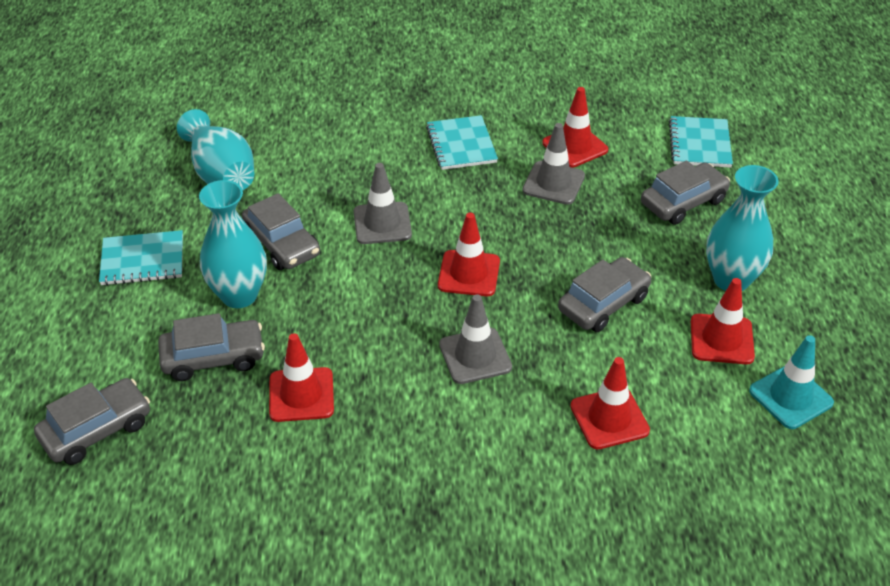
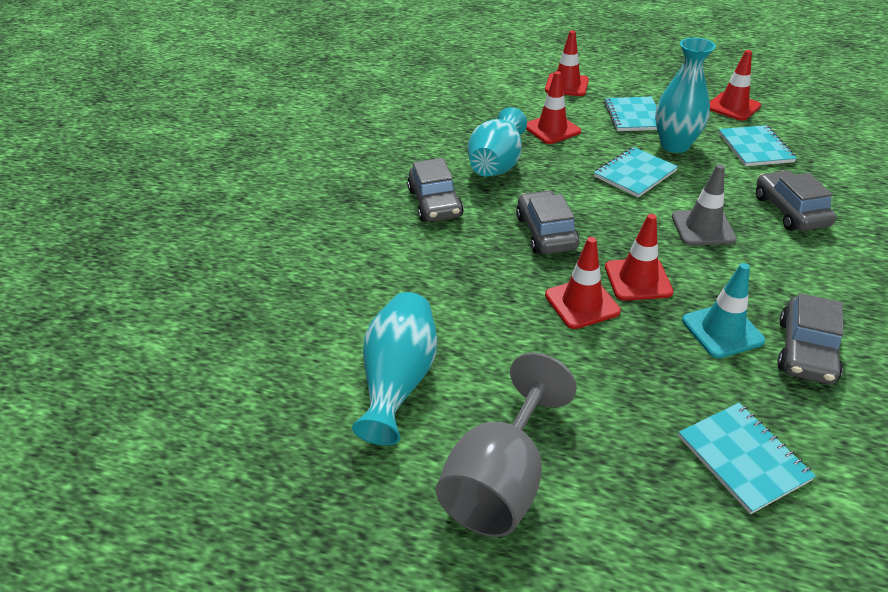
grey car: [34,378,150,465] [158,313,265,381] [242,193,320,270] [558,257,651,332] [641,161,730,225] = 5 -> [407,158,464,222] [516,190,579,254] [756,170,836,231] [777,293,844,384] = 4
grey goblet: none = 0 -> [436,352,577,537] = 1
grey traffic cone: [354,163,412,244] [439,295,512,384] [522,123,585,205] = 3 -> [672,164,737,245] = 1
turquoise notebook: [99,230,183,286] [426,115,498,170] [669,116,733,168] = 3 -> [594,147,678,198] [604,97,657,131] [678,403,816,514] [719,125,797,166] = 4

